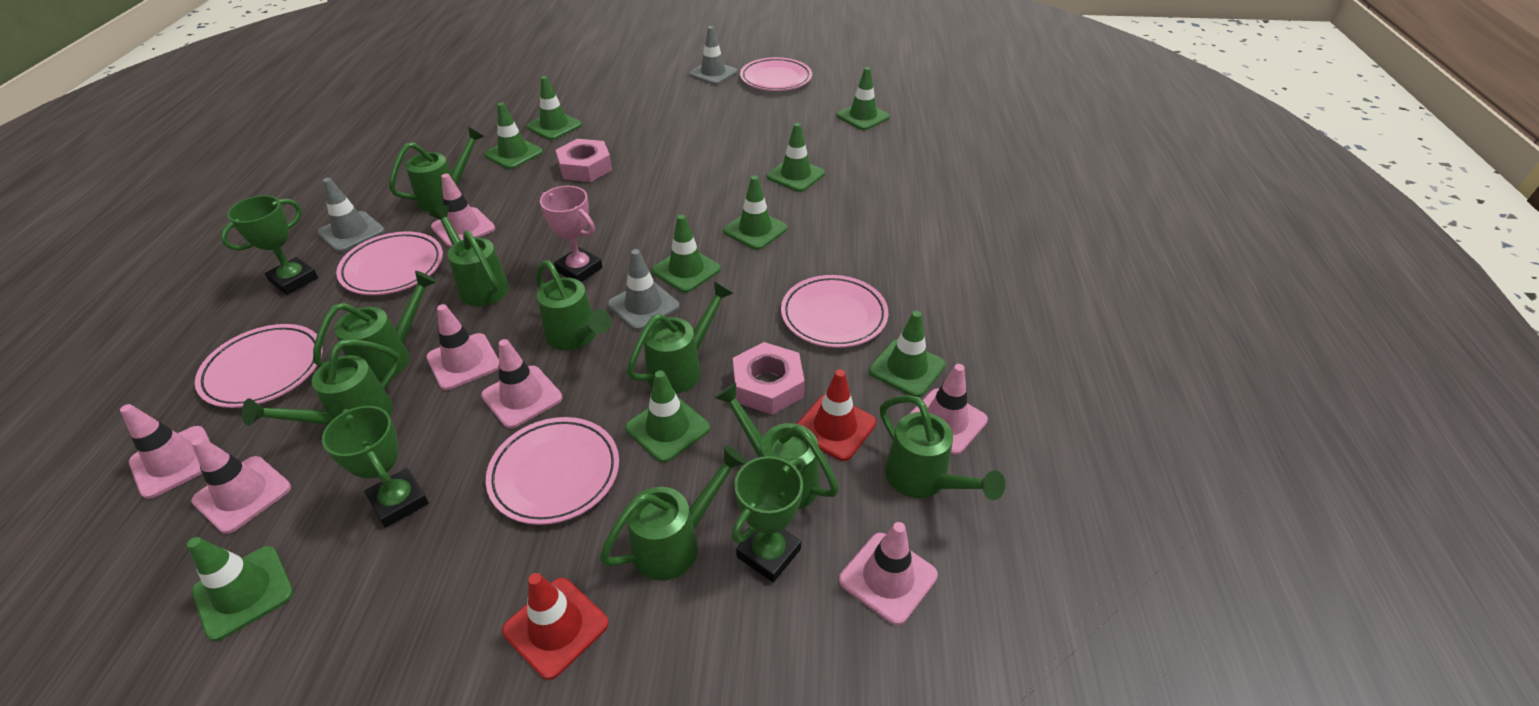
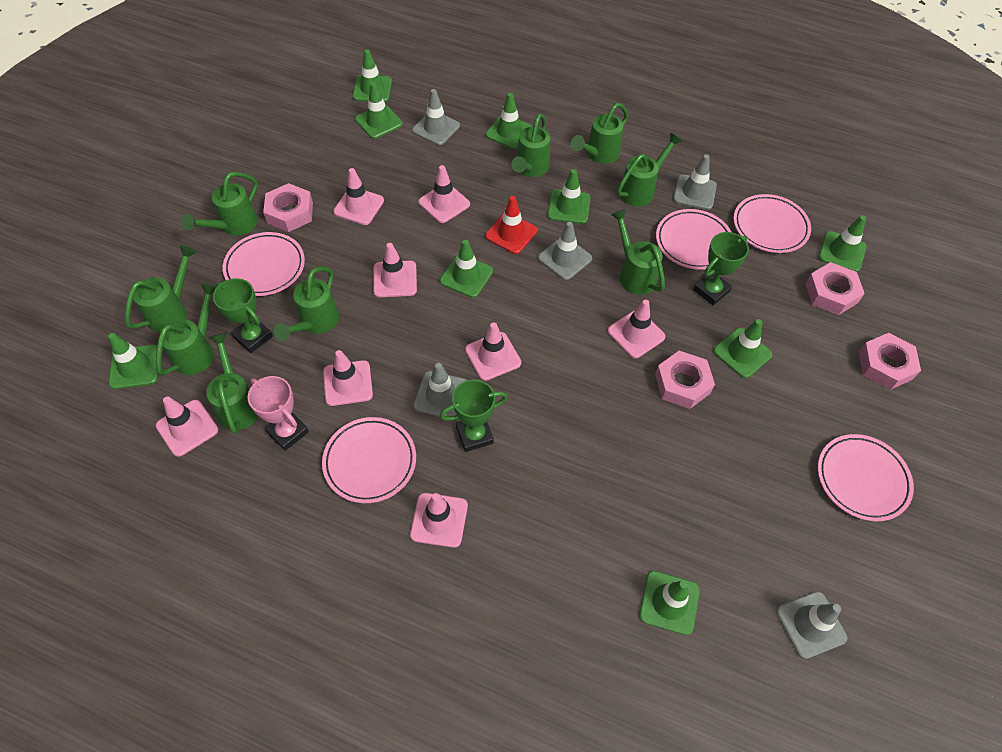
grey traffic cone: [317,178,385,252] [608,249,679,331] [689,26,737,85] = 3 -> [412,89,460,145] [413,363,467,417] [538,222,592,280] [673,154,717,210] [776,591,847,659] = 5
pink nut: [556,139,612,182] [733,342,805,415] = 2 -> [263,183,313,232] [655,351,715,409] [805,262,865,315] [859,333,921,390] = 4
pink traffic cone: [120,404,210,499] [191,437,291,534] [426,304,499,390] [431,174,495,248] [481,339,562,429] [839,522,938,625] [909,364,988,455] = 7 -> [156,397,218,457] [323,350,373,406] [333,168,384,225] [373,243,417,297] [410,493,468,548] [418,165,470,223] [465,322,521,381] [608,299,666,358] = 8
red traffic cone: [502,573,609,680] [797,369,876,461] = 2 -> [485,196,537,254] = 1

